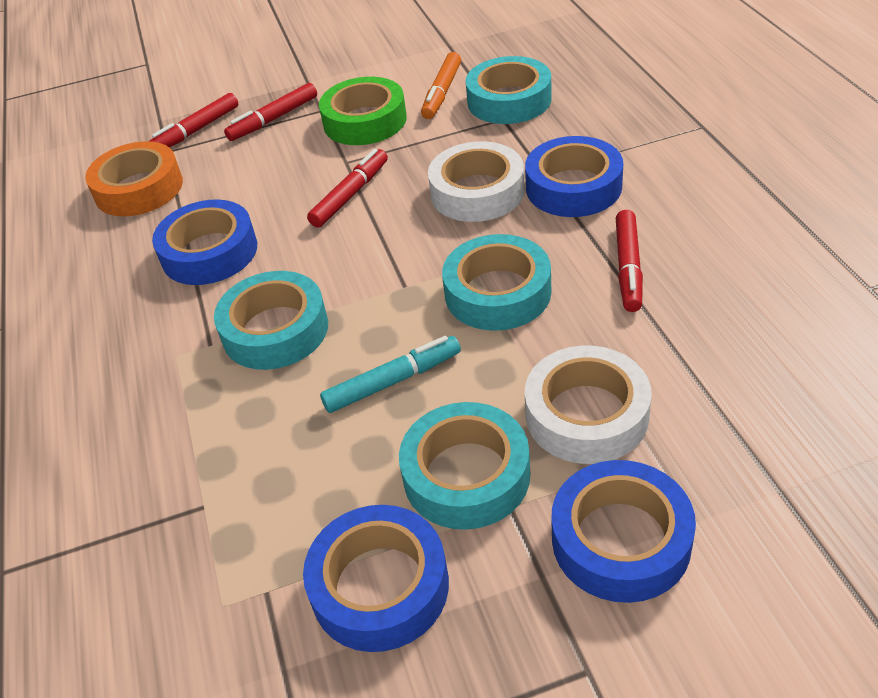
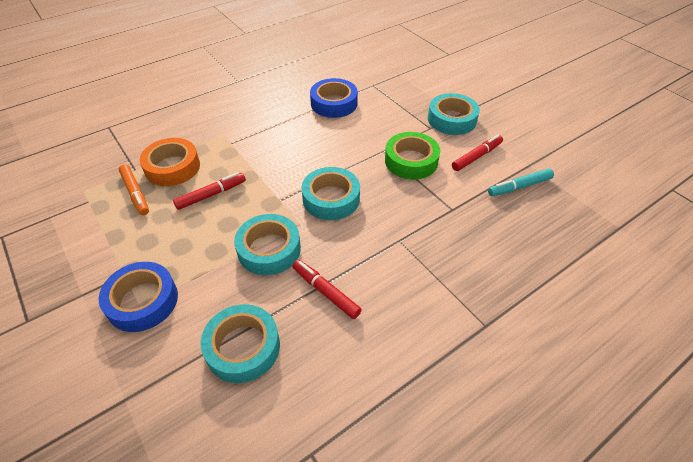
blue tape: [152,199,257,285] [303,505,449,652] [525,136,623,217] [551,460,696,603] = 4 -> [99,262,178,332] [310,78,358,118] = 2
red marker: [149,93,238,148] [224,83,317,141] [307,149,388,228] [616,210,643,312] = 4 -> [173,172,246,210] [292,260,362,319] [452,135,503,171] = 3
white tape: [428,141,525,222] [525,346,652,464] = 2 -> none = 0

